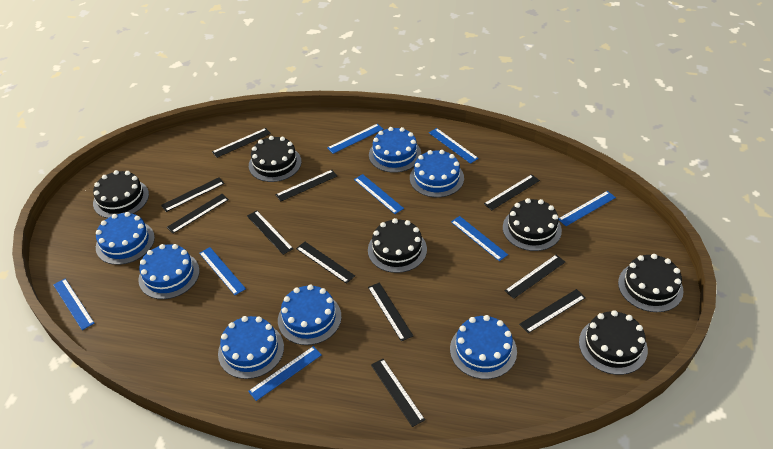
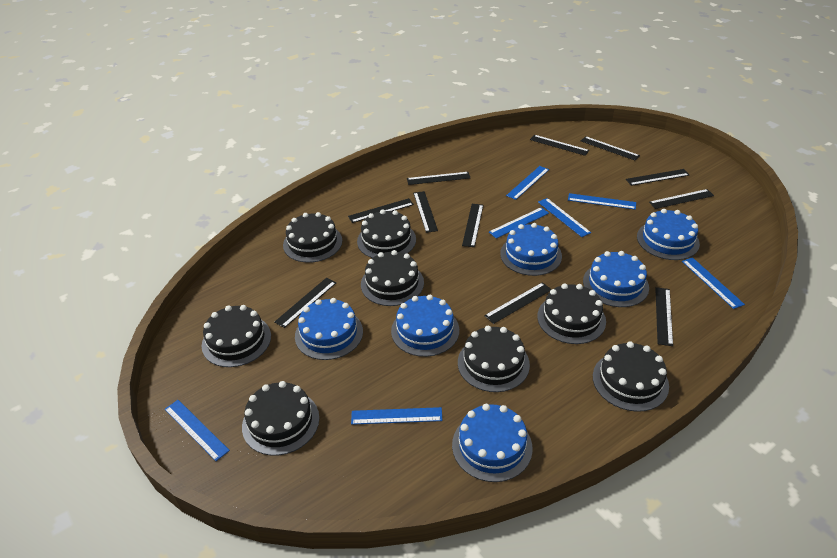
black cake: [93,170,149,218] [249,136,301,182] [368,218,427,273] [503,198,562,251] [579,310,648,375] [618,254,684,312] = 6 -> [202,305,271,367] [242,381,319,456] [283,212,342,263] [357,209,416,258] [361,250,424,306] [458,326,530,392] [537,283,606,344] [593,342,669,412] = 8
blue cake: [96,212,155,265] [138,244,200,299] [218,316,284,379] [278,284,342,345] [369,127,421,173] [410,150,464,197] [450,315,517,379] = 7 -> [295,298,363,360] [391,295,459,357] [452,404,533,482] [500,223,562,276] [583,251,649,307] [637,209,700,260] = 6
blue ruler: [53,279,94,330] [199,247,246,295] [248,346,322,401] [327,124,383,154] [354,174,404,214] [429,128,479,164] [451,216,508,261] [559,191,616,226] = 8 -> [165,400,230,461] [351,407,442,425] [489,207,549,239] [506,166,549,200] [538,198,591,237] [568,193,636,210] [682,257,745,309] = 7

